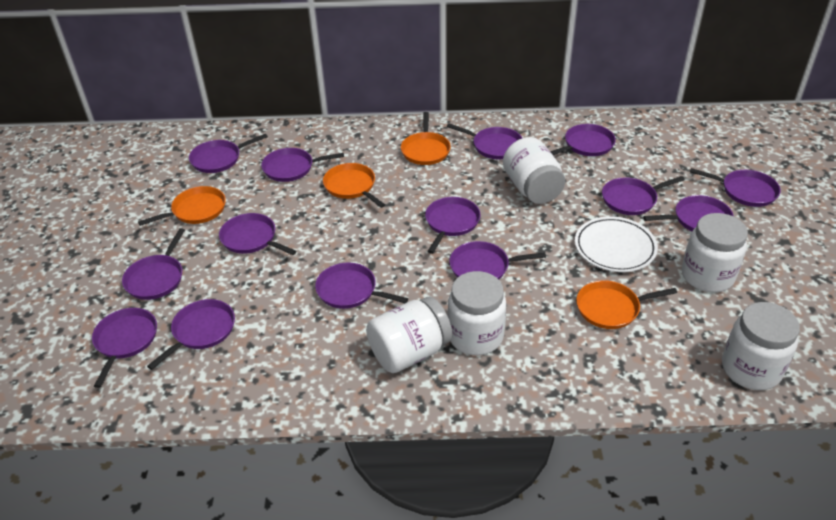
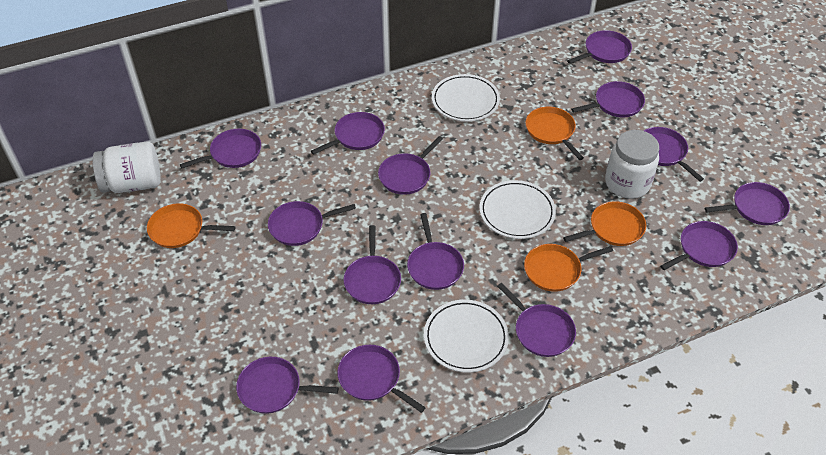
white jar: [366,297,453,373] [448,271,506,355] [503,137,565,204] [682,213,748,292] [722,302,800,390] = 5 -> [93,142,160,193] [605,130,659,199] = 2
white plate: [575,216,658,272] = 1 -> [424,300,509,373] [432,74,500,122] [479,180,556,239] = 3

